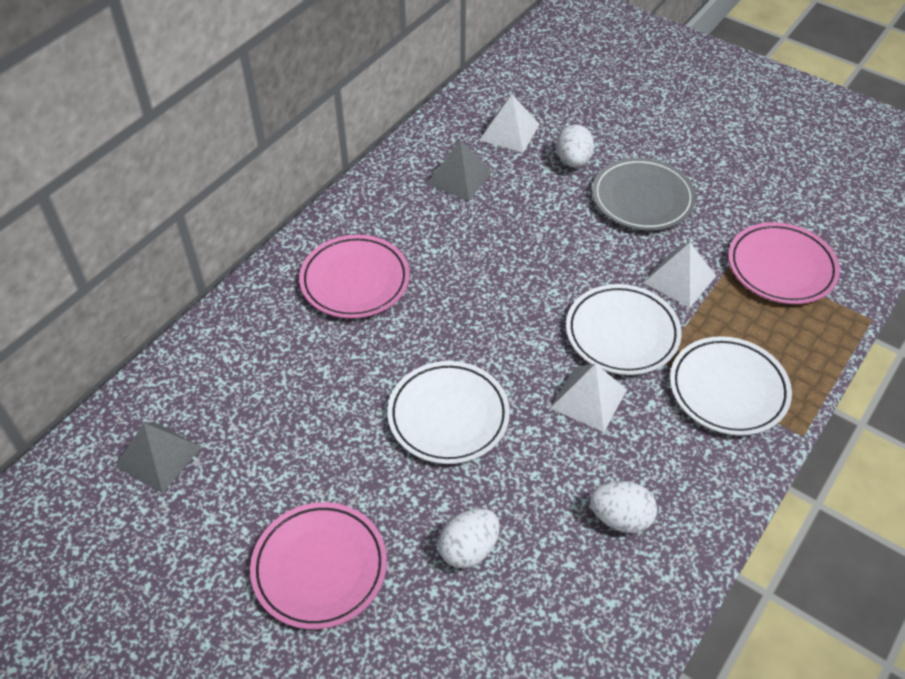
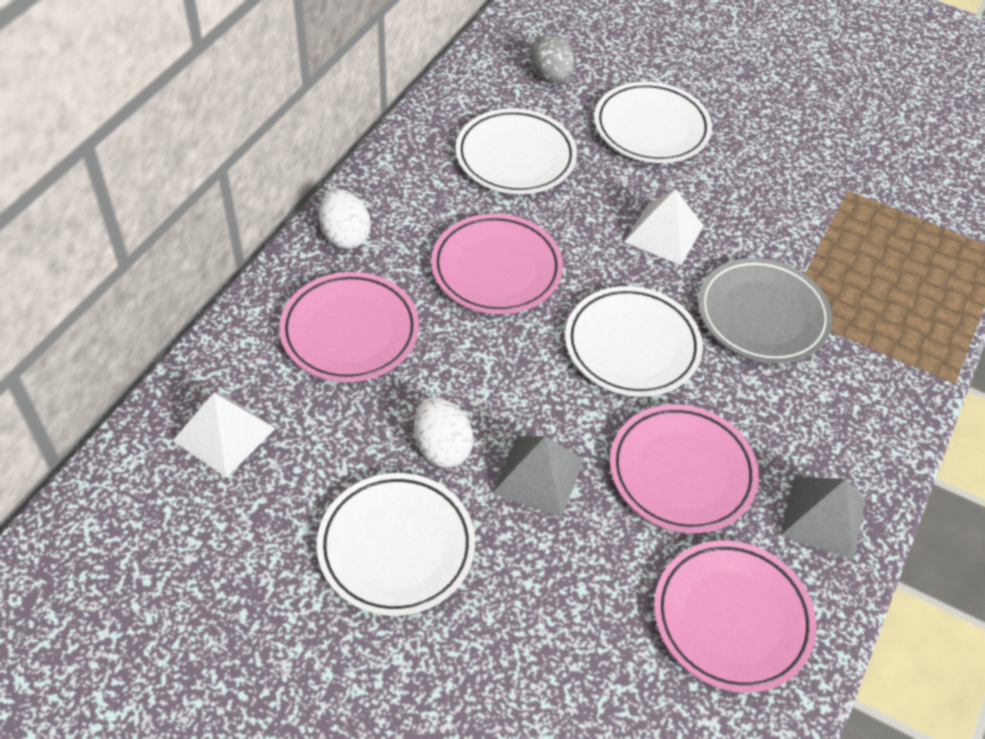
grey egg: none = 0 -> [530,34,575,83] = 1
pink plate: [250,502,387,629] [299,235,410,318] [728,222,840,304] = 3 -> [279,272,419,382] [431,214,563,314] [610,404,759,533] [654,540,817,693] = 4
white egg: [438,509,500,568] [556,124,594,168] [590,481,657,533] = 3 -> [319,189,371,249] [414,397,474,468] = 2
white plate: [387,361,510,464] [566,284,682,375] [670,336,792,436] = 3 -> [317,473,475,616] [456,108,577,194] [565,286,703,397] [594,82,712,163] = 4
white pyramid: [480,95,540,153] [550,364,627,432] [643,242,716,308] = 3 -> [173,393,276,478] [624,189,704,265] = 2

